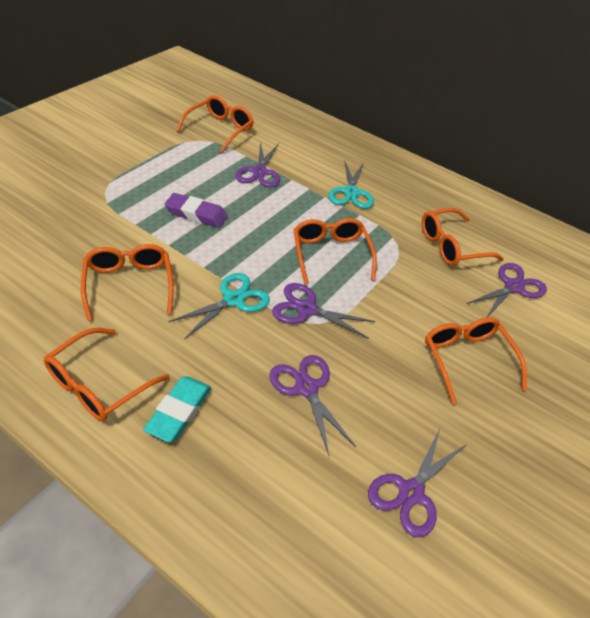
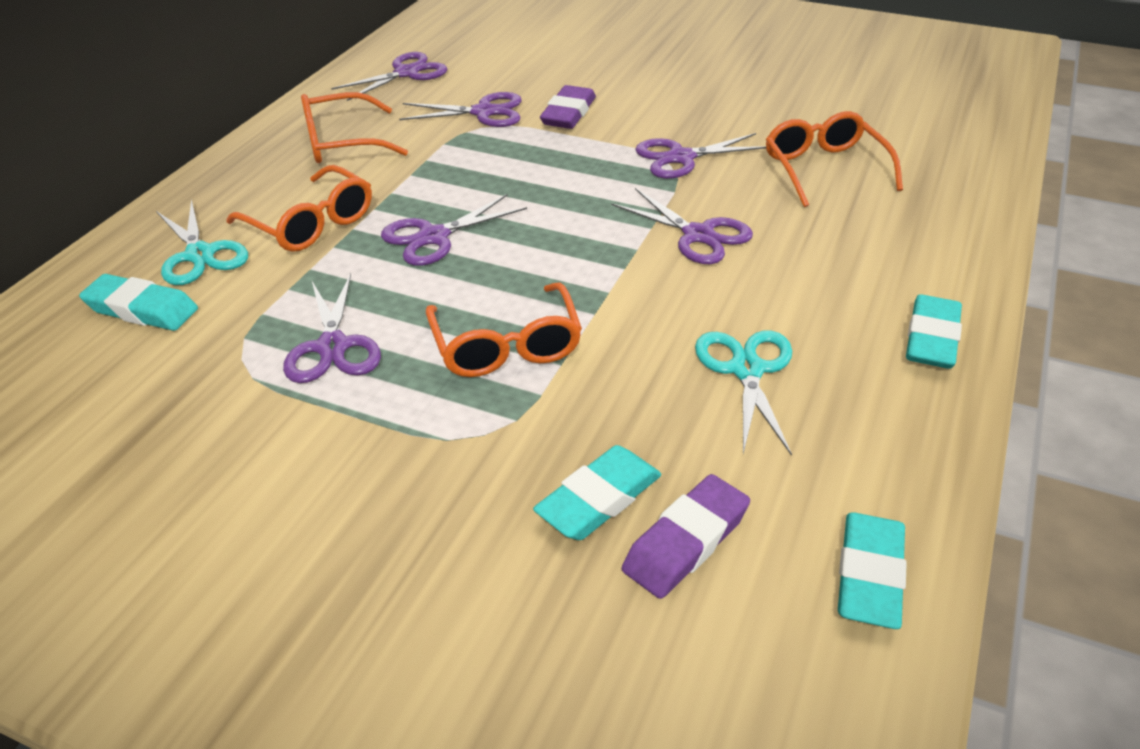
orange glasses: [44,328,170,421] [81,244,174,321] [176,95,254,153] [293,218,377,284] [422,208,504,266] [425,317,527,405] = 6 -> [226,165,372,252] [301,92,408,163] [426,283,582,377] [766,111,903,207] = 4
purple eraser: [165,193,228,228] = 1 -> [540,85,596,129] [622,474,750,599] = 2
purple scissors: [235,142,280,188] [269,355,356,455] [272,283,376,339] [368,429,465,538] [467,263,547,318] = 5 -> [283,273,381,383] [331,52,447,101] [381,194,527,266] [399,92,521,127] [611,188,753,264] [635,133,766,179] = 6
turquoise eraser: [143,376,212,443] = 1 -> [79,274,198,331] [533,445,661,540] [838,512,907,629] [906,294,962,369] = 4

